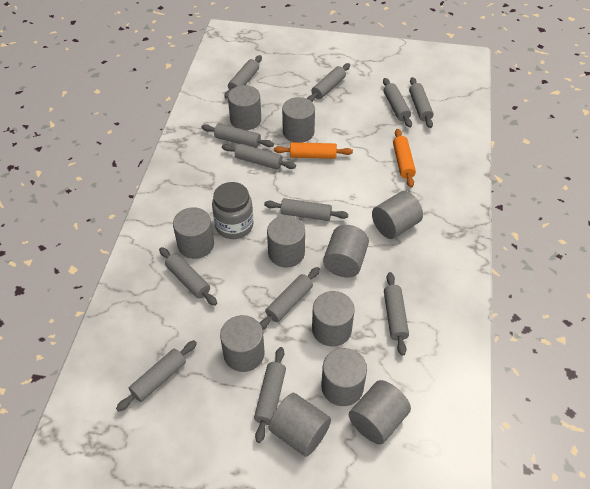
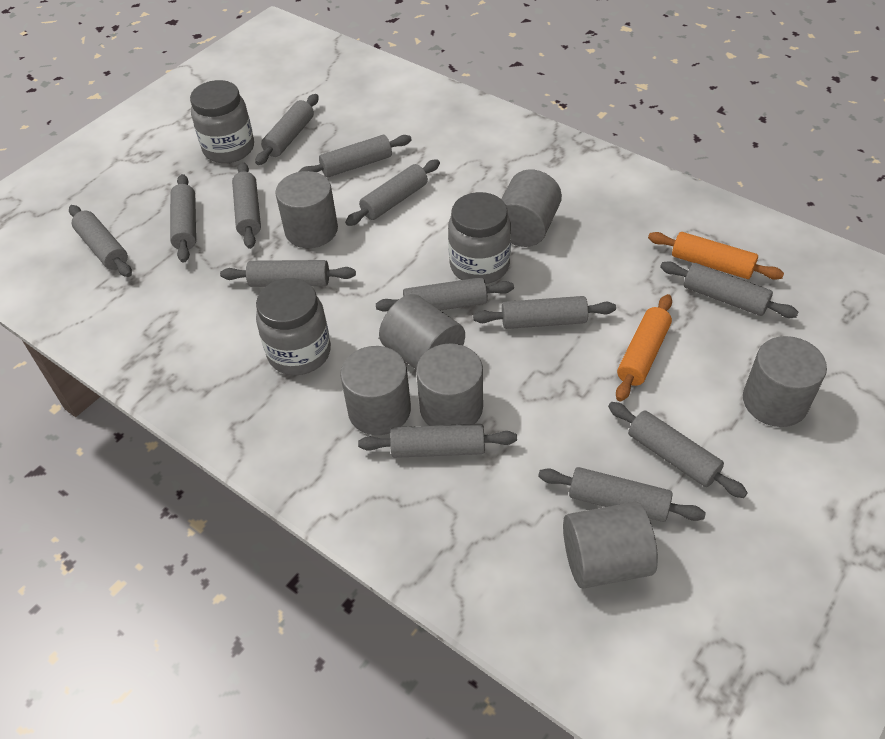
grey cylinder: [173,207,214,259] [220,315,265,372] [228,85,261,130] [267,216,305,267] [268,393,331,457] [282,97,315,143] [312,291,355,347] [321,348,367,406] [323,225,369,277] [349,380,411,445] [372,191,423,239] = 11 -> [276,171,338,248] [340,346,411,435] [379,294,465,369] [416,343,483,426] [501,169,562,247] [563,502,658,588] [743,336,827,427] = 7
grey jar: [212,182,253,239] = 1 -> [190,80,254,163] [256,278,331,375] [448,192,511,284] = 3
grey rolling pin: [116,340,197,411] [159,247,217,306] [201,123,274,148] [222,143,296,170] [224,55,262,98] [254,347,286,443] [259,267,320,330] [264,198,348,221] [307,63,350,102] [383,78,412,128] [384,272,409,356] [409,77,434,128] = 12 -> [69,205,132,277] [170,174,196,263] [220,260,356,287] [232,162,261,249] [255,94,318,165] [299,135,412,177] [345,160,440,226] [358,424,517,458] [376,277,514,312] [473,296,616,329] [538,467,706,522] [608,402,748,498] [660,261,799,318] = 13

